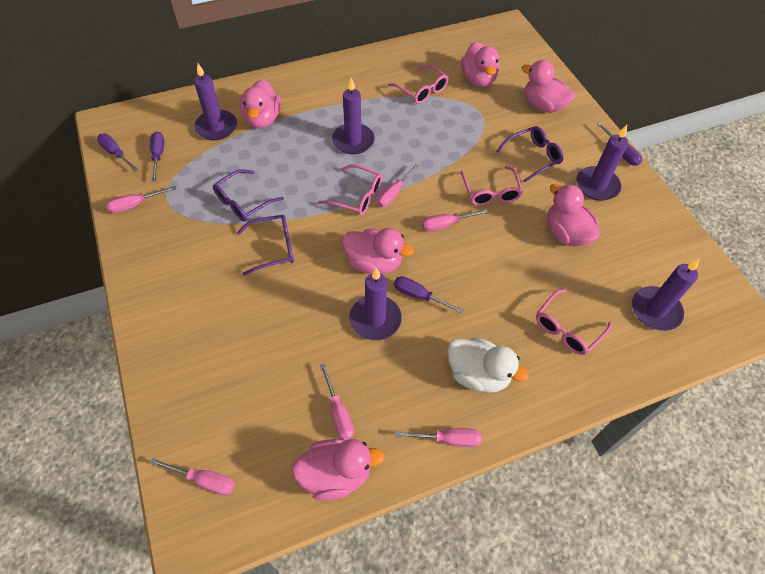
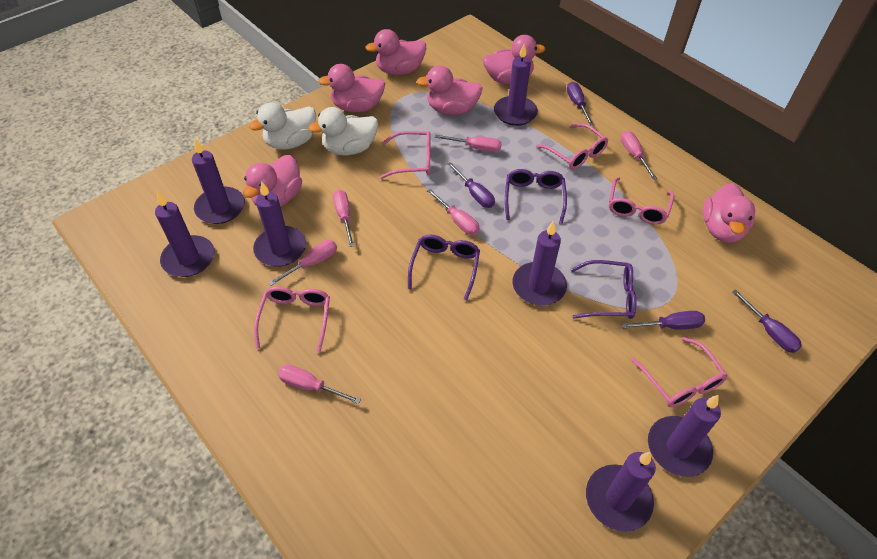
pink glasses: [318,165,382,216] [388,64,449,104] [460,166,523,206] [536,289,612,355] = 4 -> [254,287,330,353] [380,131,430,179] [536,123,608,170] [609,177,674,225] [631,337,728,407] = 5
purple candle: [194,63,237,140] [332,78,375,154] [350,268,402,340] [576,125,628,201] [632,258,700,331] = 5 -> [155,191,214,277] [192,139,245,224] [253,181,306,267] [494,44,538,126] [512,221,567,306] [586,452,656,532] [648,395,721,477] = 7
white duck: [447,337,529,393] = 1 -> [249,103,316,150] [309,107,378,155] = 2

